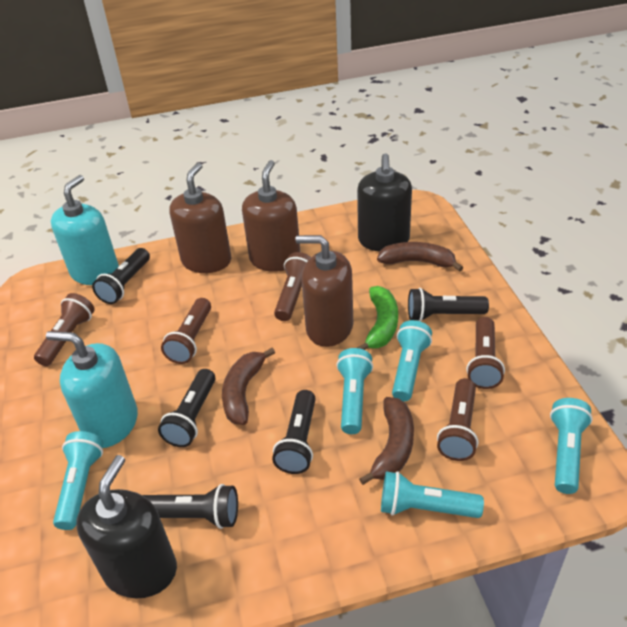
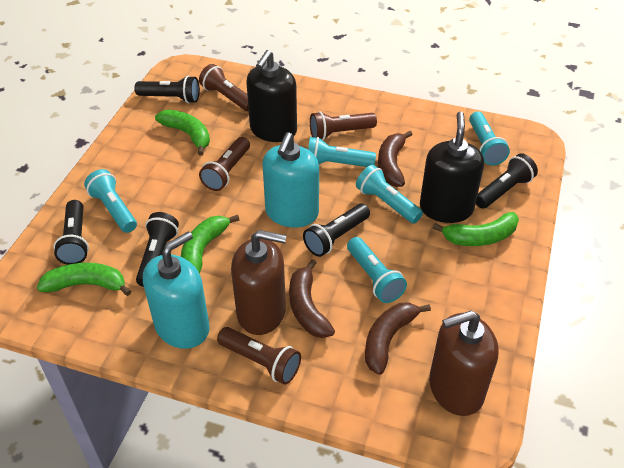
brown flashlight: [34,293,94,366] [161,298,211,364] [274,252,311,321] [437,378,478,461] [466,317,505,389] = 5 -> [199,64,249,111] [199,137,250,191] [217,327,301,385] [310,111,377,140] = 4
brown soap dispenser: [170,163,231,273] [242,160,301,272] [295,235,353,347] = 3 -> [231,230,287,335] [429,310,499,416] = 2
green banana: [357,286,398,350] = 1 -> [37,263,131,296] [155,110,210,156] [181,215,239,274] [433,212,519,246] = 4

